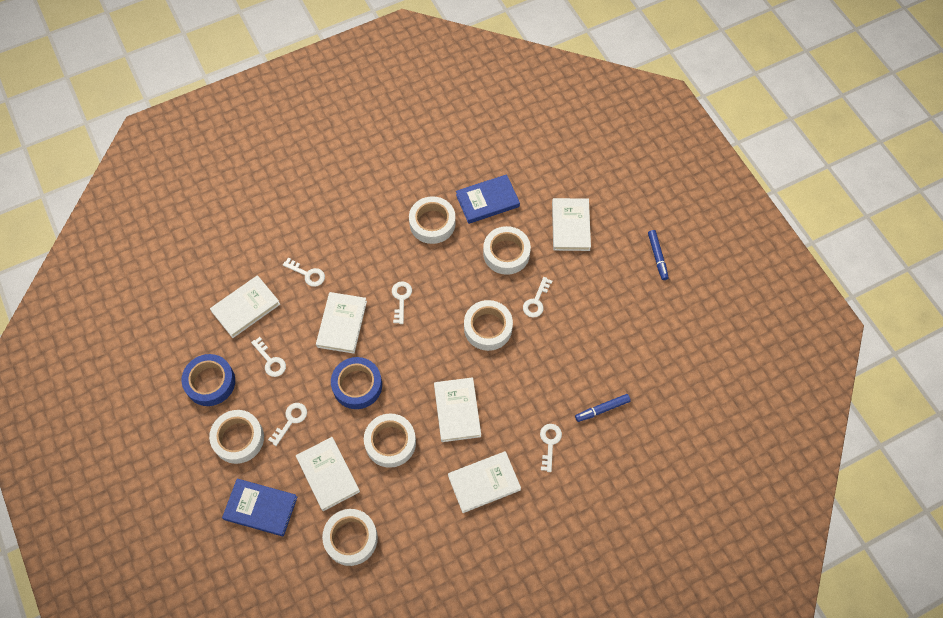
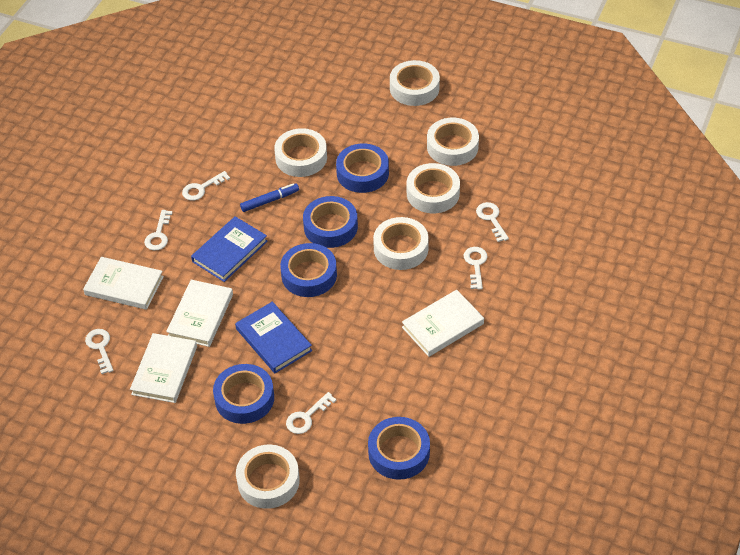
blue marker: [575,394,631,422] [648,230,669,280] = 2 -> [240,183,299,212] = 1
blue tape: [181,354,235,406] [331,357,382,409] = 2 -> [213,364,274,424] [280,243,337,297] [303,196,358,248] [336,143,389,193] [368,417,430,480] = 5
white book: [210,275,280,338] [296,437,360,511] [316,292,367,354] [434,377,481,442] [448,451,521,513] [552,198,591,251] = 6 -> [83,257,164,310] [130,333,197,403] [166,280,233,347] [402,290,484,357] = 4

